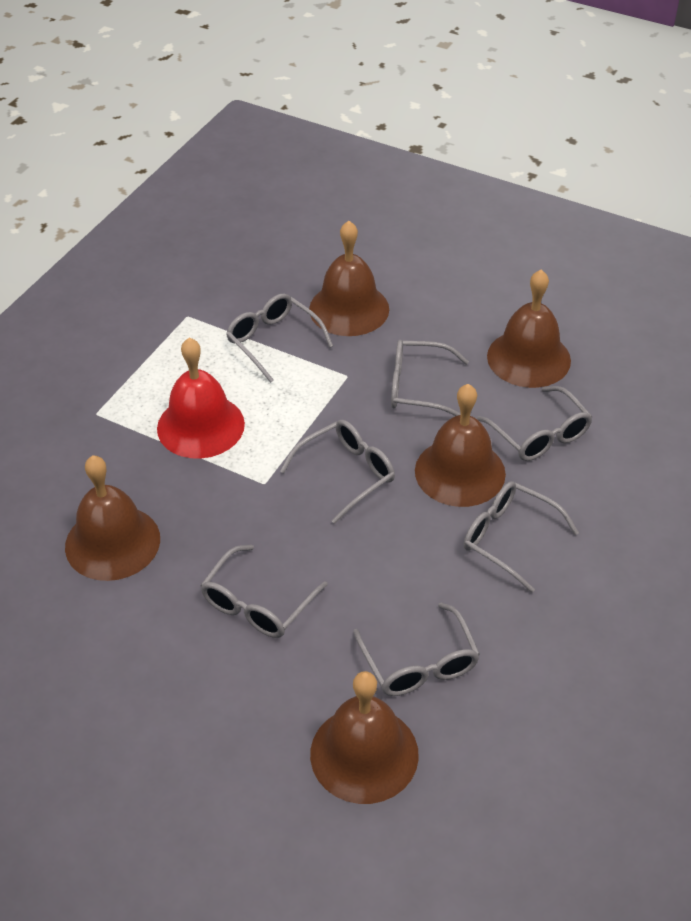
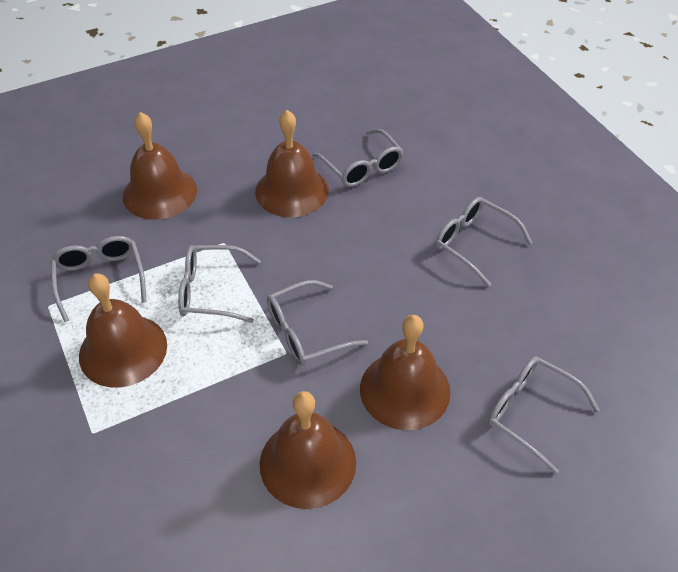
grey glasses: [200,545,328,638] [226,294,333,383] [280,420,395,524] [353,602,480,696] [391,340,469,416] [463,481,579,593] [477,386,592,461] = 7 -> [51,236,147,322] [178,245,261,323] [267,280,368,366] [312,129,404,187] [435,197,532,287] [488,356,600,474] = 6
red bell: [157,338,245,459] = 1 -> none = 0

